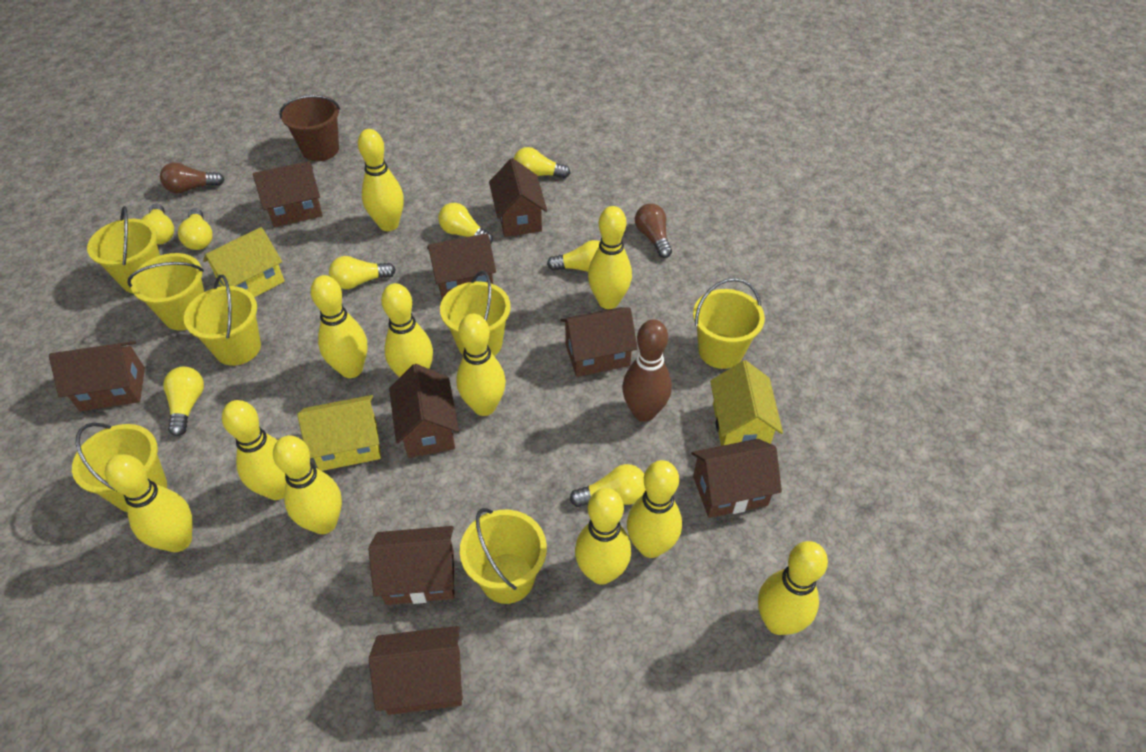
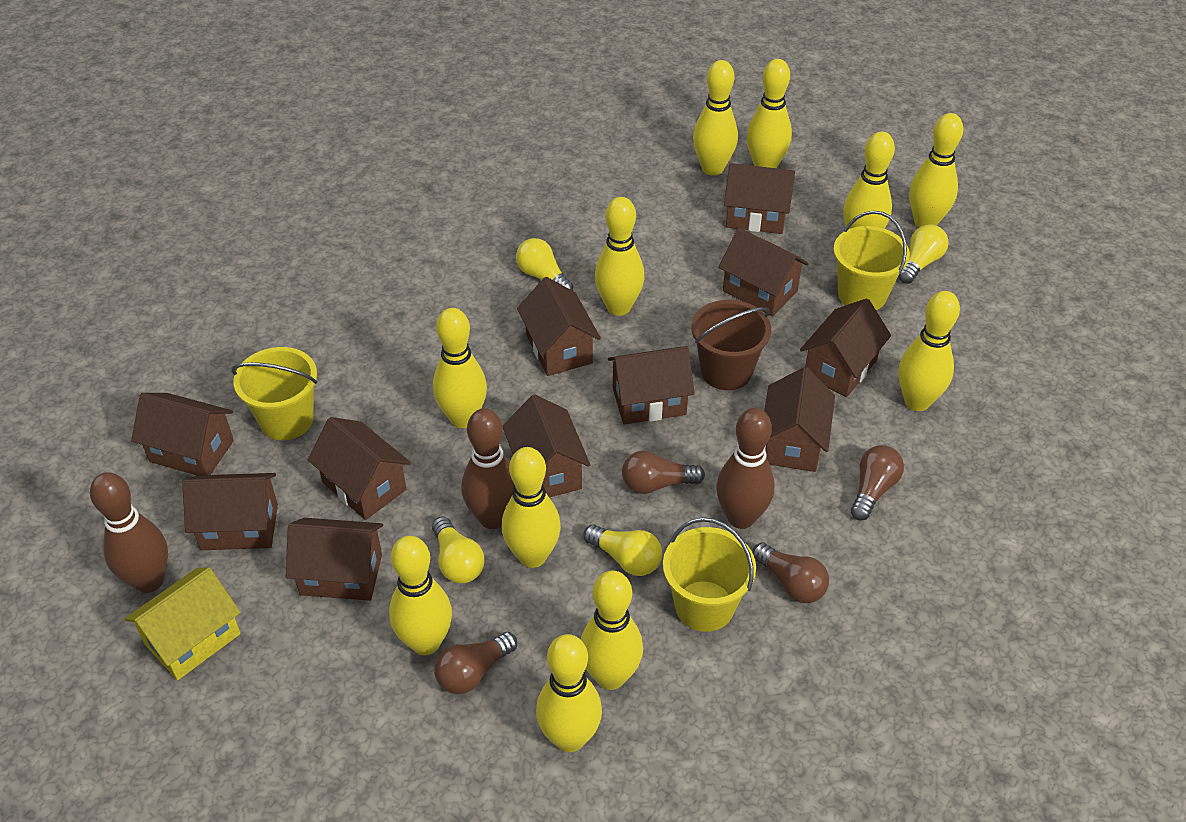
brown bowling pin: [622,319,672,422] = 1 -> [90,472,168,593] [462,408,515,529] [716,408,774,529] = 3
brown house: [49,341,145,411] [253,161,323,227] [368,526,454,605] [369,626,463,715] [389,364,459,458] [427,233,496,299] [489,158,547,237] [560,307,638,377] [691,439,782,518] = 9 -> [131,393,234,475] [182,473,278,550] [286,518,383,601] [307,417,411,520] [502,395,590,497] [517,277,601,376] [608,346,695,425] [718,228,809,316] [724,163,795,234] [764,367,835,472] [800,299,891,397] = 11
brown light bulb: [160,163,224,193] [635,204,672,258] = 2 -> [434,632,517,694] [622,451,705,494] [752,543,829,603] [851,445,904,520] = 4
yellow bucket: [72,423,167,512] [87,206,160,293] [127,253,204,331] [184,275,261,366] [440,271,511,356] [460,508,547,604] [693,278,765,369] = 7 -> [232,347,318,440] [663,517,756,632] [833,211,910,310] = 3
yellow house: [203,227,285,297] [297,395,381,471] [710,360,783,446] = 3 -> [125,567,241,680] = 1
yellow light bulb: [141,204,174,245] [163,367,204,436] [178,208,213,250] [329,256,396,289] [438,203,493,243] [513,147,570,178] [547,240,600,272] [570,464,646,507] = 8 -> [432,516,485,583] [516,238,573,291] [583,524,662,576] [898,224,948,284] = 4

